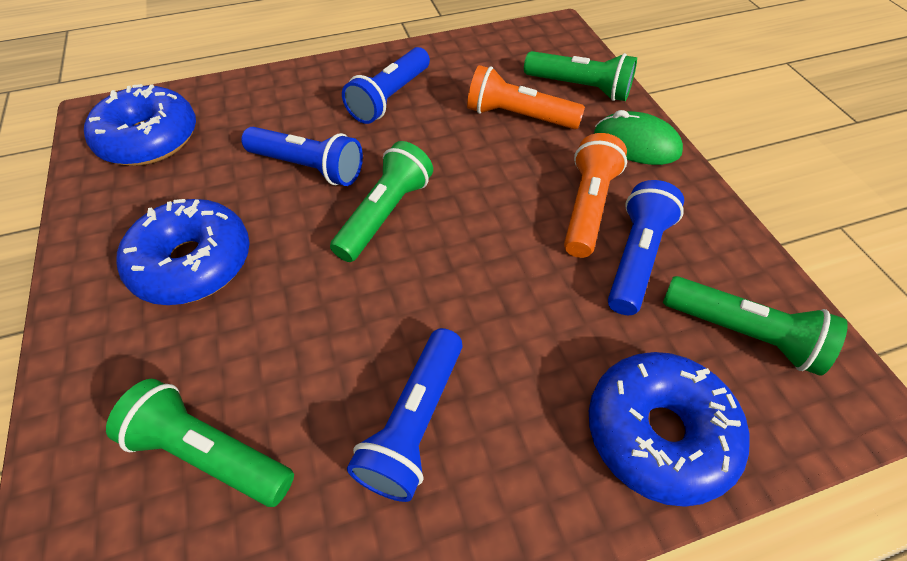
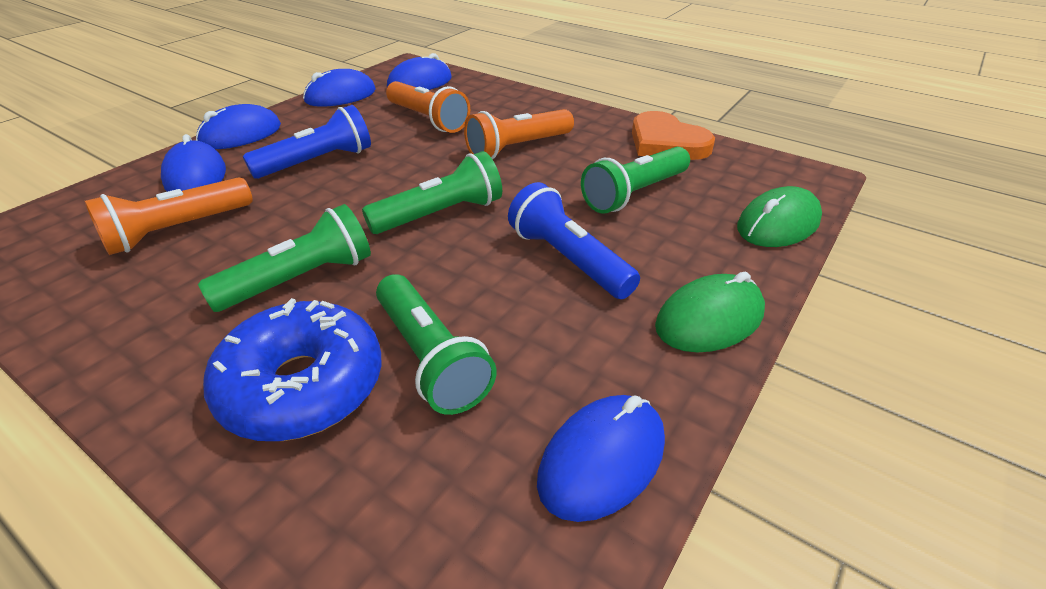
blue donut: [84,84,196,166] [116,199,250,305] [589,352,750,507] = 3 -> [203,298,382,441] = 1
blue flashlight: [241,127,363,186] [342,47,430,124] [347,328,463,502] [608,180,684,315] = 4 -> [243,105,371,179] [508,182,640,299] = 2
blue mouse: none = 0 -> [161,134,226,192] [196,104,281,149] [303,69,376,107] [387,53,452,90] [537,395,665,522] = 5
green mouse: [594,110,683,165] = 1 -> [655,272,765,353] [737,186,822,247] = 2
orange flashlight: [467,65,585,129] [564,133,627,258] = 2 -> [84,177,253,255] [386,81,470,133] [464,109,574,159] = 3
orange heart: none = 0 -> [632,111,715,160] = 1

